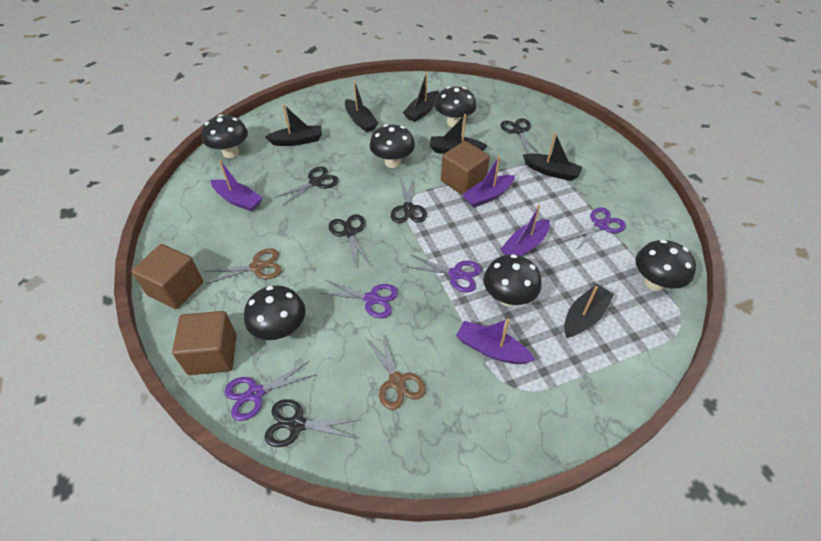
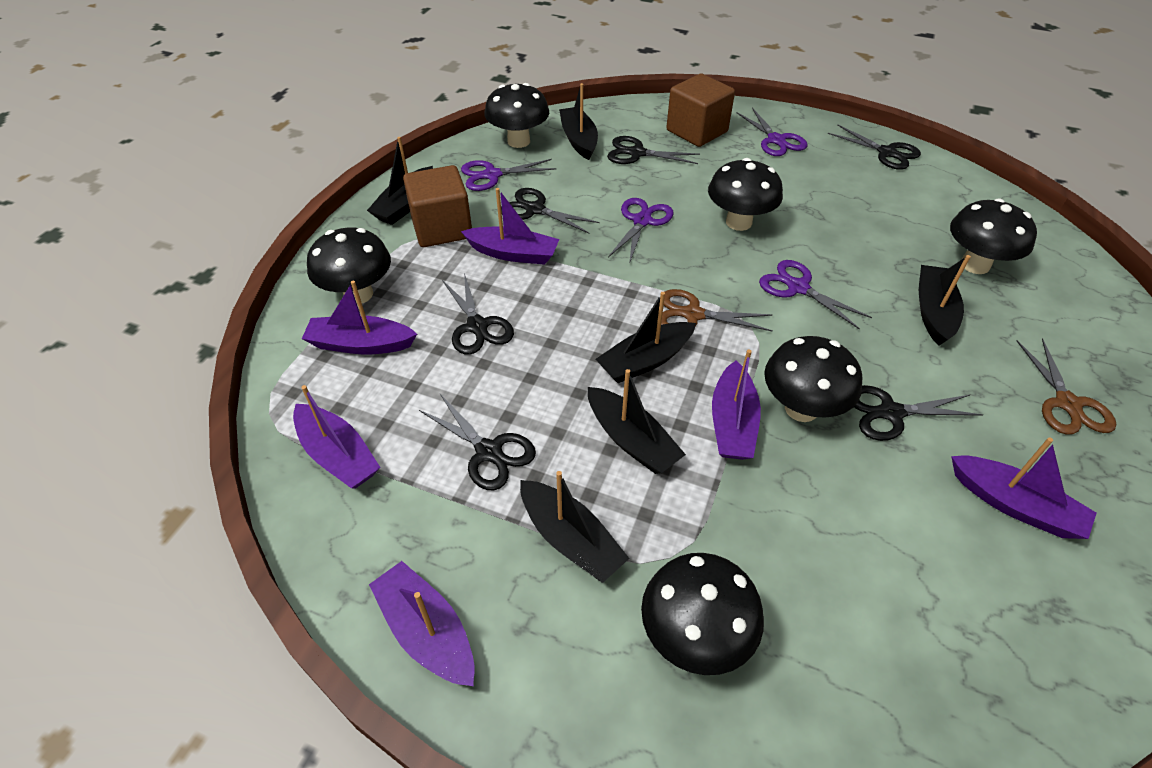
black scissors: [265,399,359,447] [274,167,339,206] [329,214,370,265] [391,179,427,223] [500,118,539,154] = 5 -> [419,394,536,490] [442,273,514,355] [501,188,600,234] [607,136,700,164] [828,124,921,170] [854,385,983,441] = 6
brown cube: [131,244,203,309] [172,311,237,375] [441,141,490,195] = 3 -> [403,165,472,247] [666,74,735,147] = 2
purple boat: [211,160,263,212] [456,318,535,364] [462,156,515,208] [500,205,550,256] = 4 -> [293,385,381,489] [302,281,417,354] [369,561,474,686] [461,188,559,265] [712,350,761,460] [951,437,1096,539] = 6

